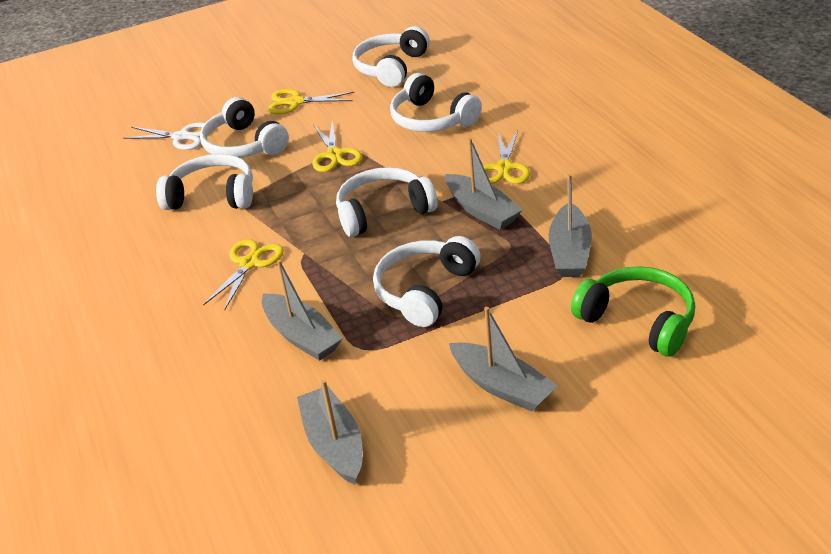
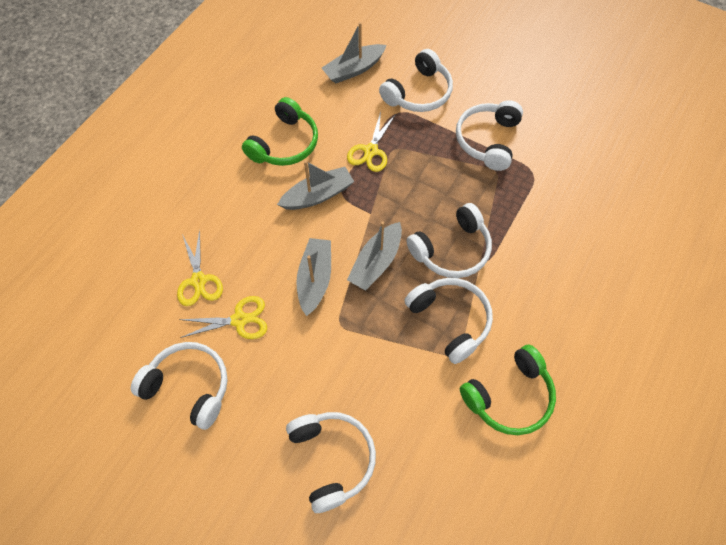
green headphones: [571,266,695,357] = 1 -> [242,97,318,166] [460,345,556,435] = 2
grey boat: [262,260,343,361] [297,380,363,485] [445,138,522,230] [449,307,558,412] [549,174,592,277] = 5 -> [277,161,354,210] [296,238,331,316] [322,22,387,84] [347,222,402,291] = 4
white scissors: [123,122,205,150] = 1 -> none = 0
yellow scissors: [203,239,284,311] [268,89,354,114] [312,121,362,172] [483,130,530,184] = 4 -> [177,230,223,306] [179,296,267,339] [347,111,396,172] = 3

